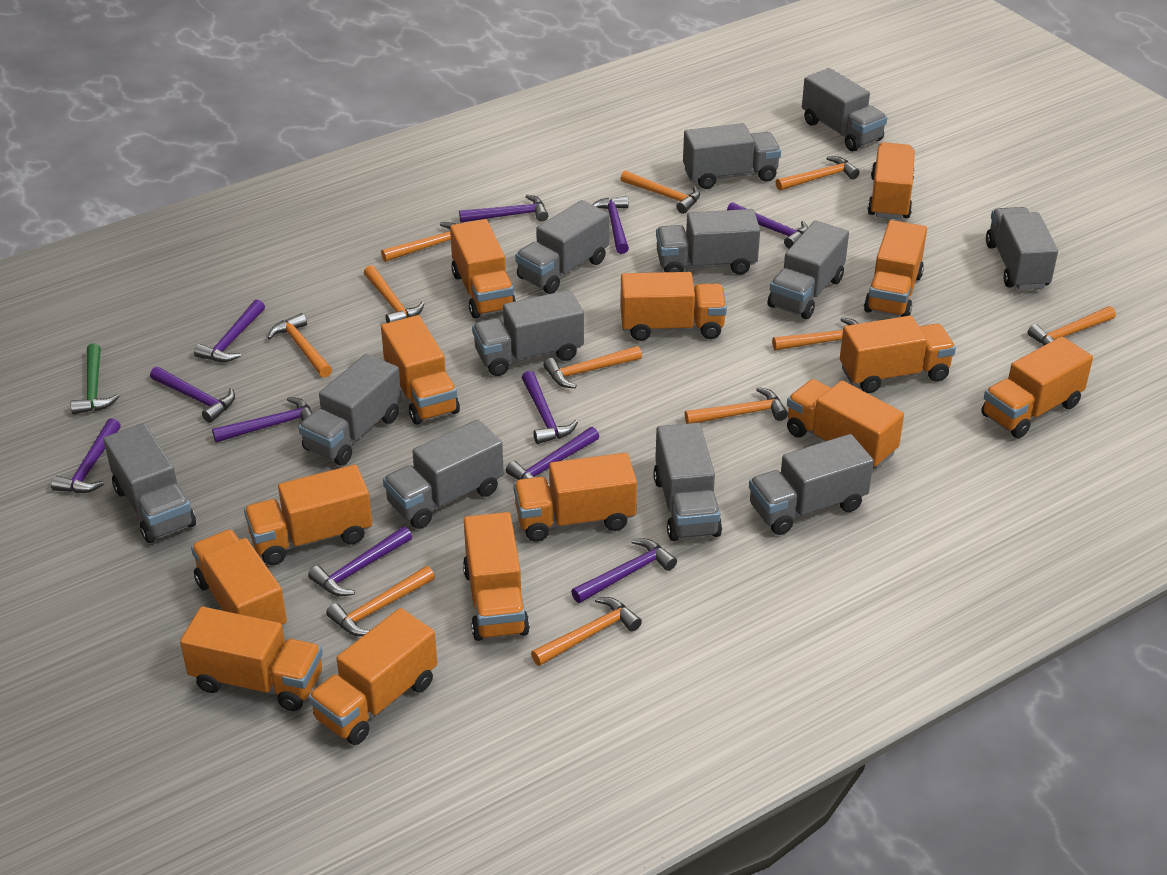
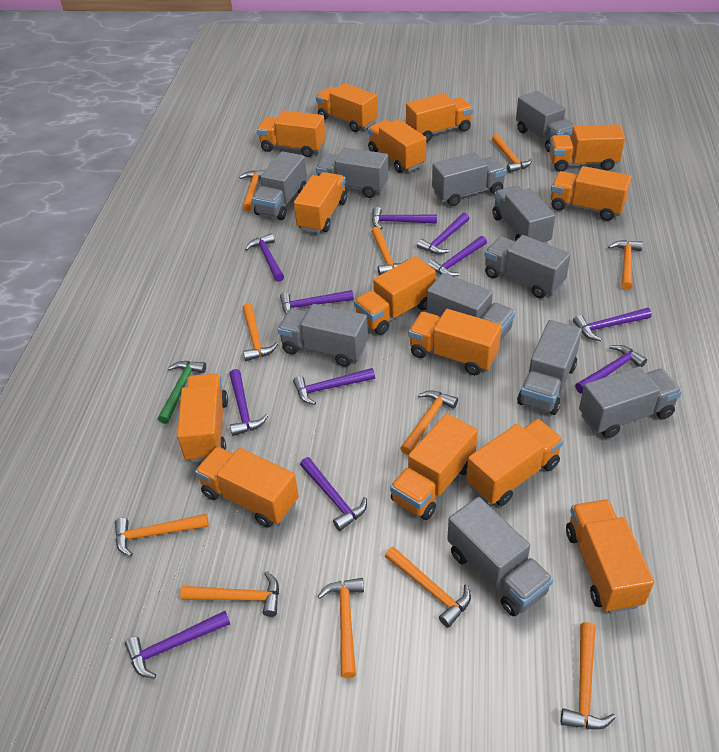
grey truck: [103,423,196,543] [299,353,402,466] [383,419,504,529] [472,290,584,376] [515,200,609,294] [653,423,722,541] [656,209,760,275] [683,123,781,189] [749,434,874,535] [768,220,849,319] [802,68,887,151] [986,207,1058,290] = 12 -> [252,151,307,220] [278,304,368,367] [316,147,389,198] [427,273,515,342] [432,152,507,206] [447,497,553,616] [485,235,571,298] [492,186,555,244] [516,91,576,153] [517,320,582,415] [579,366,682,438] = 11

